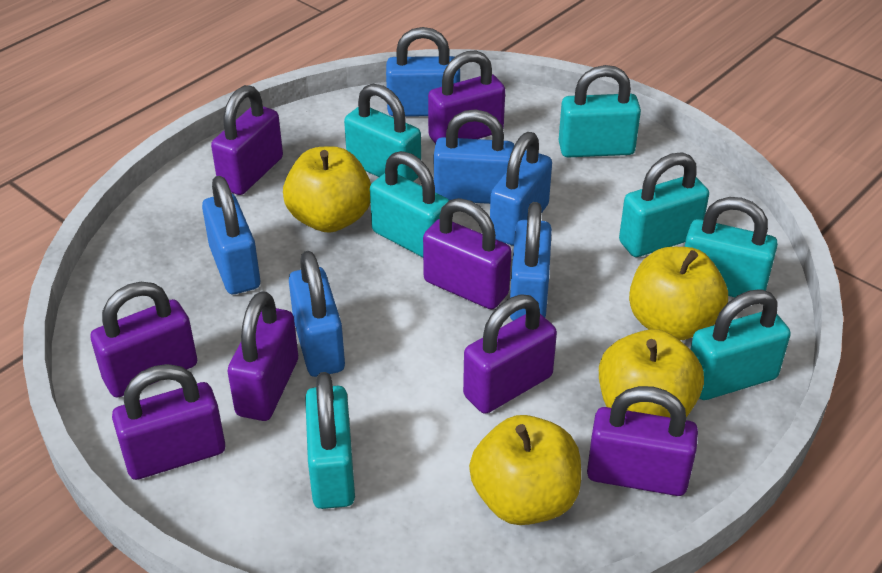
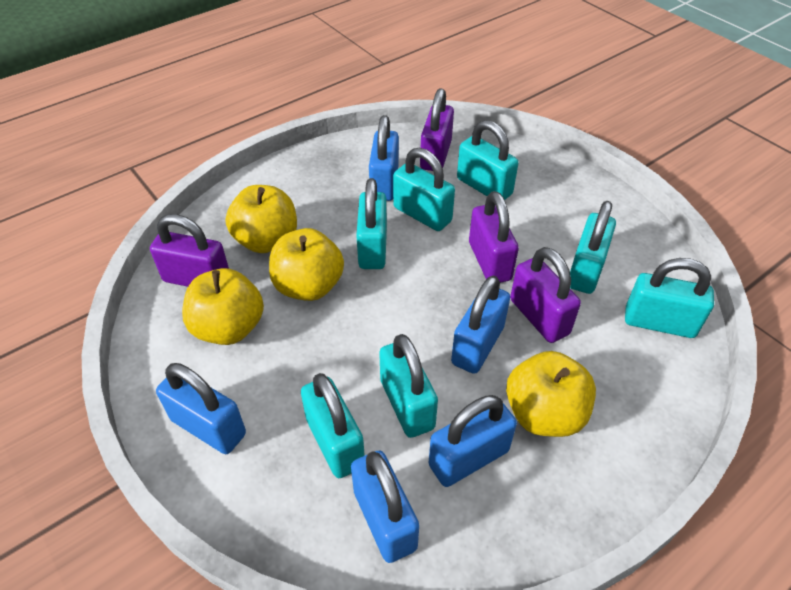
blue padlock: [202,176,260,294] [289,251,345,377] [386,27,460,117] [434,109,514,204] [490,132,552,246] [510,202,552,321] = 6 -> [156,363,246,454] [351,450,419,563] [369,115,399,201] [429,395,517,487] [451,275,510,374] = 5
purple padlock: [90,282,197,397] [112,364,225,480] [211,85,283,195] [228,291,298,421] [423,198,511,309] [428,51,505,144] [463,295,557,414] [587,386,698,496] = 8 -> [150,214,229,287] [420,88,454,171] [469,191,519,283] [510,247,581,343] = 4

